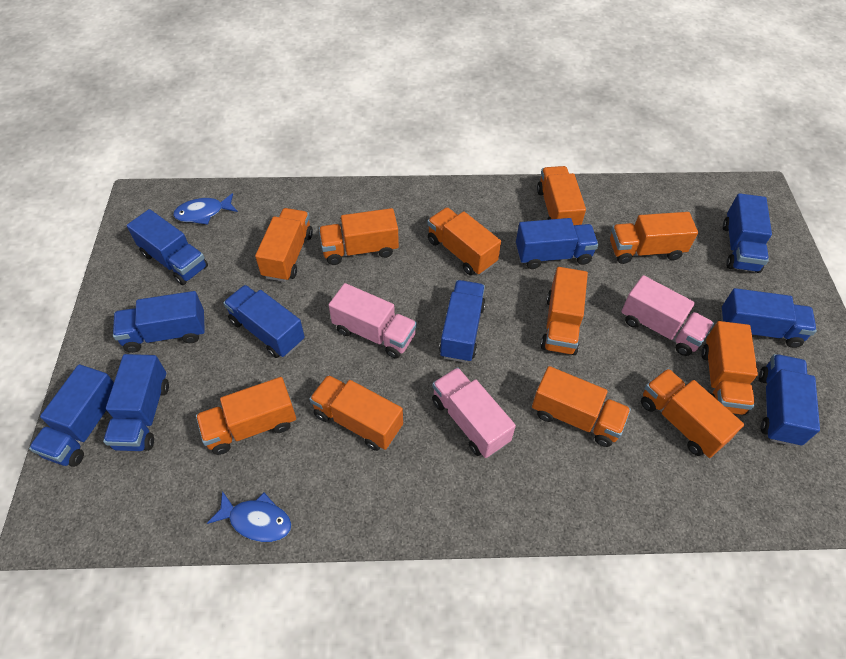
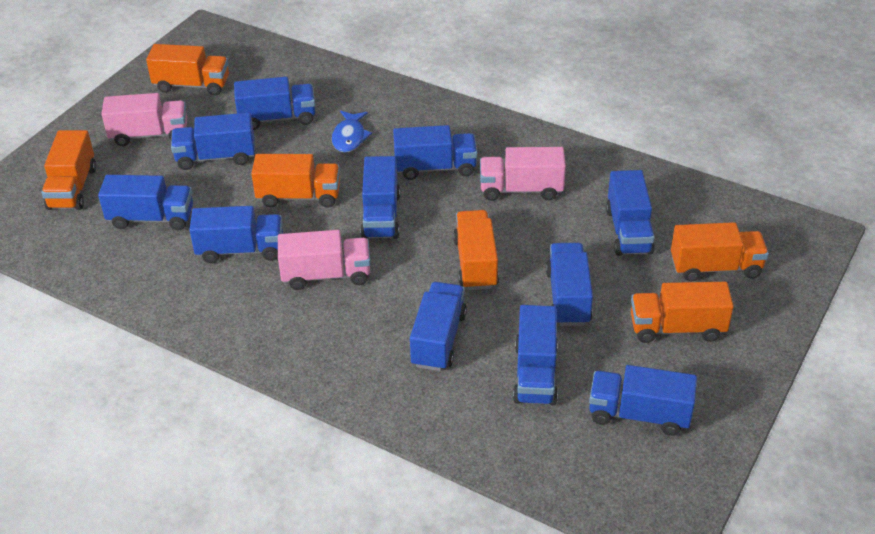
blue fish: [173,193,238,225] [207,491,291,542] = 2 -> [332,111,372,153] = 1
blue truck: [29,364,114,467] [103,354,169,451] [113,291,205,353] [127,209,208,285] [223,285,305,358] [439,280,486,363] [516,218,599,269] [721,288,817,348] [723,193,772,273] [759,354,820,446] = 10 -> [98,175,193,230] [171,113,255,170] [189,206,283,263] [234,77,315,130] [360,156,400,239] [393,125,477,180] [410,282,467,371] [513,305,558,405] [546,243,593,326] [589,365,697,436] [606,170,655,256] = 11
orange truck: [196,377,296,455] [255,208,313,282] [309,375,403,451] [319,208,399,265] [427,207,501,275] [532,366,631,447] [537,166,586,225] [541,267,588,355] [610,212,698,264] [641,368,744,458] [702,321,758,415] = 11 -> [41,130,96,210] [146,44,229,95] [251,154,340,208] [453,210,499,290] [631,282,734,343] [671,222,769,282] = 6

